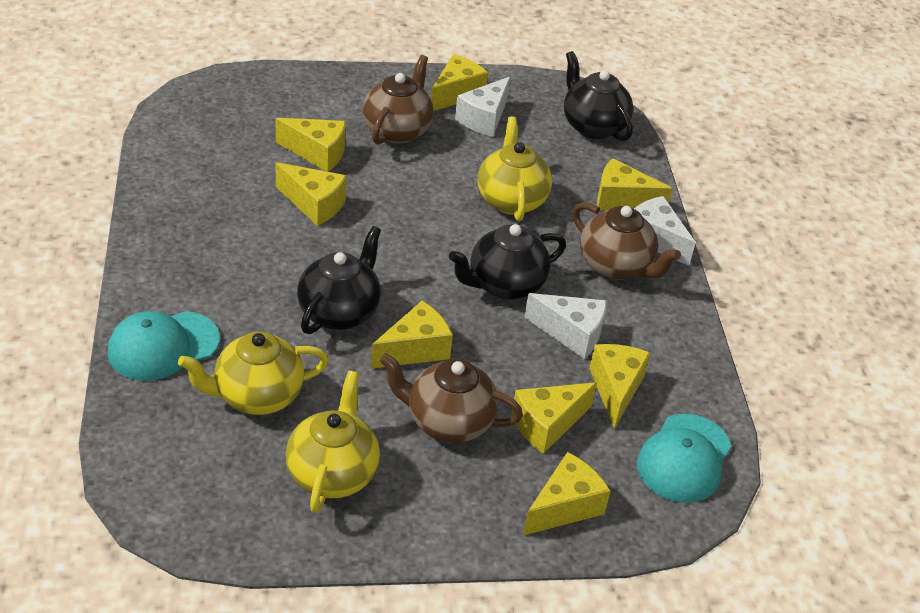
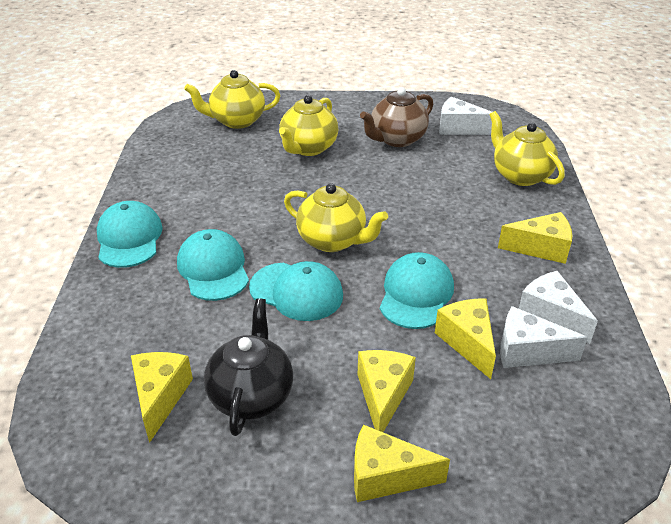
black teapot: [297,226,381,334] [449,224,566,300] [564,51,633,141] = 3 -> [204,298,293,436] = 1
brown teapot: [362,55,434,145] [380,353,523,443] [572,202,681,280] = 3 -> [360,87,433,147] = 1
turquoise cap: [108,311,220,381] [637,414,731,503] = 2 -> [97,201,163,268] [177,229,249,301] [249,261,343,321] [380,252,454,329] = 4
yellow cheese: [276,118,346,172] [276,162,347,226] [371,301,453,369] [431,54,488,111] [512,382,597,454] [523,452,611,536] [589,344,651,429] [597,158,673,211] = 8 -> [131,352,193,443] [354,424,450,502] [358,350,416,432] [435,298,496,379] [498,212,572,264] = 5
yellow teapot: [178,331,329,415] [286,371,380,513] [478,117,552,221] = 3 -> [184,70,280,129] [279,95,338,156] [284,183,388,252] [489,111,565,186] = 4

